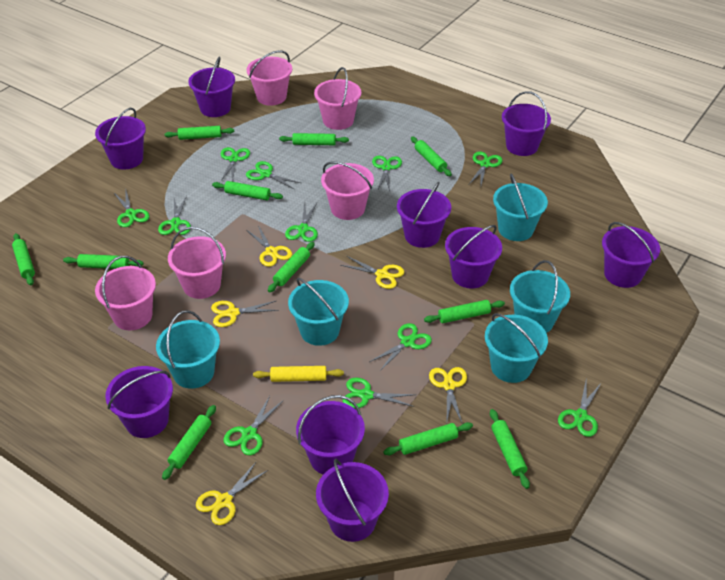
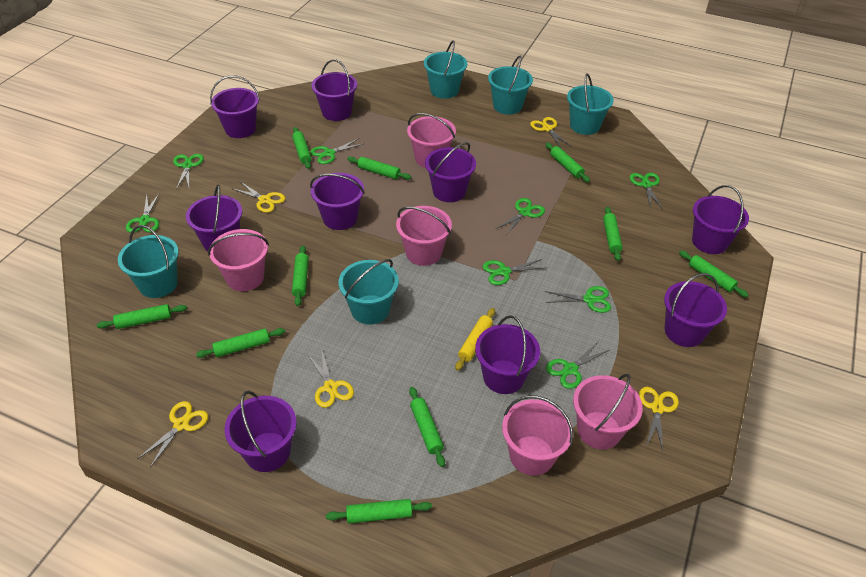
green rolling pin: [12,233,35,285] [63,254,143,269] [162,405,216,480] [165,126,234,140] [212,181,283,200] [268,242,315,292] [279,133,349,145] [383,422,473,455] [411,137,452,176] [424,300,505,323] [490,409,530,489] = 11 -> [97,304,187,329] [196,328,285,358] [292,127,312,169] [292,245,309,306] [326,499,432,523] [347,157,411,180] [409,387,445,467] [545,143,590,182] [603,207,623,261] [679,251,749,298] = 10
green scissors: [113,191,149,227] [158,196,191,235] [220,147,250,182] [223,396,283,455] [246,161,300,190] [285,202,318,242] [343,378,416,409] [369,323,432,371] [372,156,402,191] [469,152,502,185] [558,381,602,437] = 11 -> [126,194,159,233] [173,154,204,189] [310,138,363,164] [483,259,546,285] [496,198,545,235] [545,286,611,313] [546,342,609,389] [630,173,663,210] = 8

